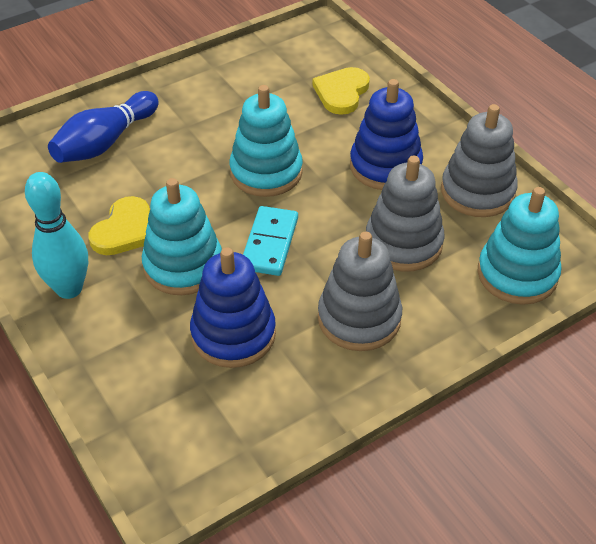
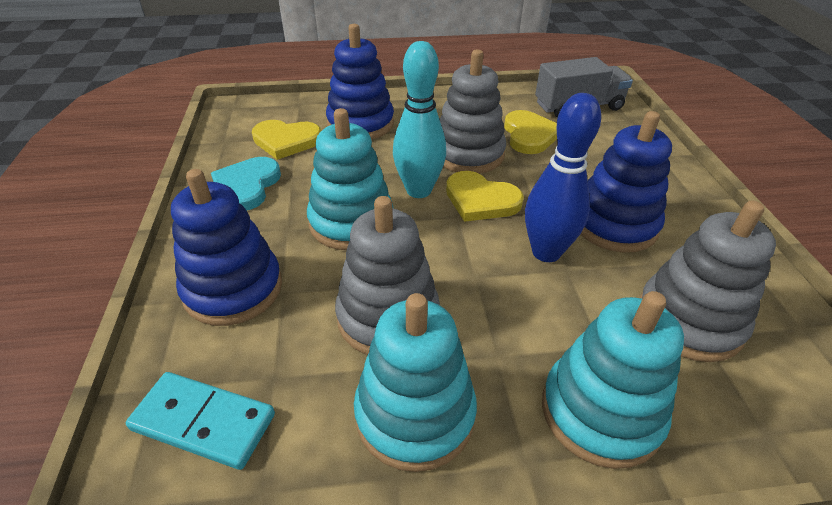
blue stacking toy: [190,247,276,368] [350,79,423,190] = 2 -> [171,169,282,326] [326,24,394,140] [580,111,672,253] = 3
grey truck: none = 0 -> [535,57,633,118] = 1
turquoise heart: none = 0 -> [211,157,281,211] = 1
yellow heart: [89,196,150,255] [312,67,370,115] = 2 -> [252,120,321,160] [446,171,524,222] [504,110,557,154] = 3

